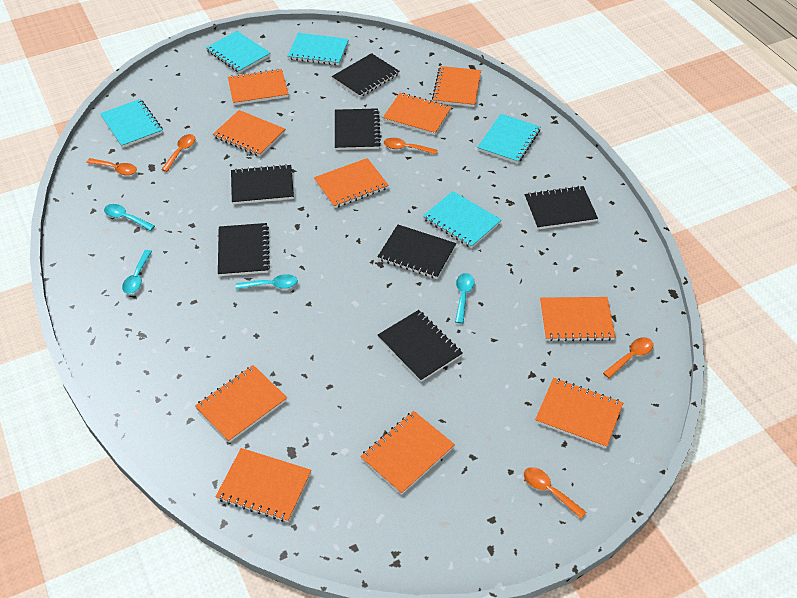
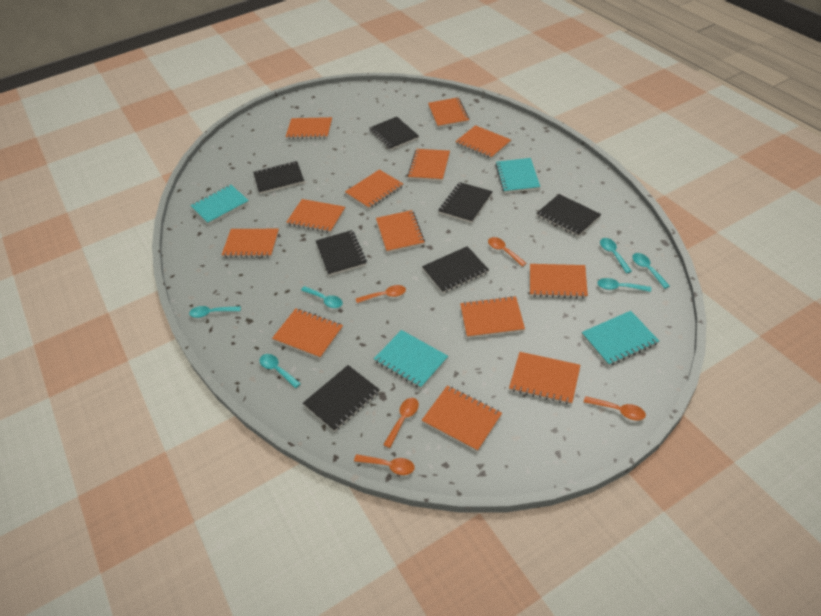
orange notebook: [195,365,287,443] [213,110,285,156] [215,448,311,522] [228,69,289,105] [314,158,389,208] [360,411,455,495] [383,93,451,135] [432,66,481,107] [535,378,623,448] [540,297,615,341] = 10 -> [222,229,279,258] [272,308,343,359] [286,117,332,139] [286,199,345,233] [345,169,403,209] [376,210,425,253] [408,149,450,181] [422,386,502,452] [428,97,470,128] [455,125,511,159] [460,296,525,338] [509,352,580,405] [530,264,588,299] = 13
turquoise notebook: [100,99,163,148] [206,31,270,73] [287,33,349,65] [423,191,501,248] [477,114,541,164] = 5 -> [190,185,249,225] [374,330,448,389] [495,158,540,193] [582,311,659,366] = 4
turquoise spoon: [104,204,155,231] [122,250,152,294] [236,274,298,289] [455,273,475,323] = 4 -> [189,306,241,318] [260,354,301,388] [301,286,343,308] [597,278,651,292] [600,238,632,273] [632,253,670,289] = 6

